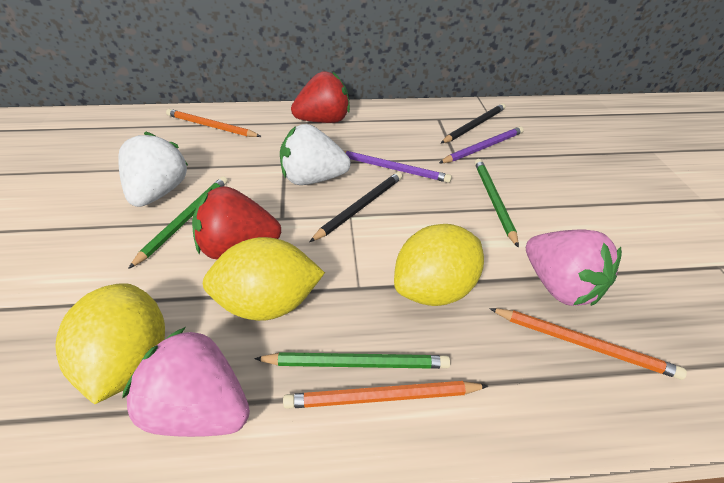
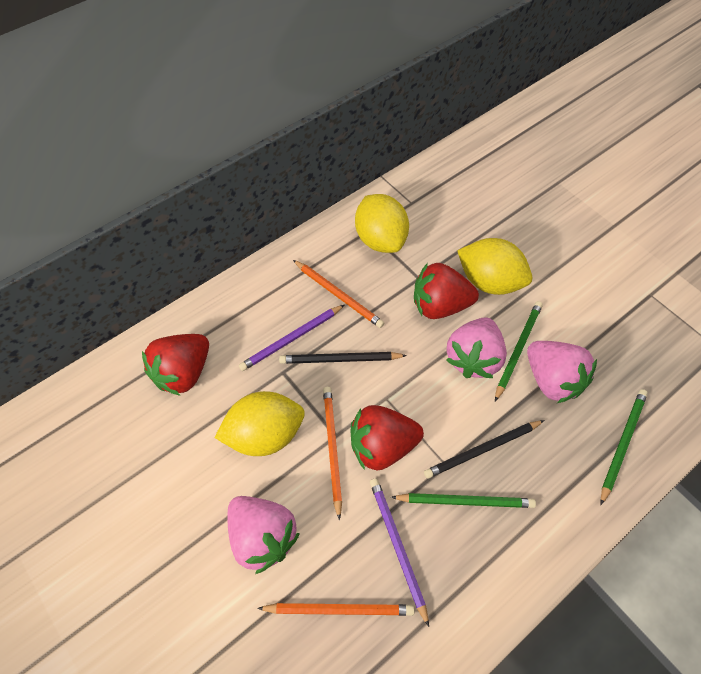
pink strawberry: [122,327,250,437] [526,230,622,306] = 2 -> [227,496,300,574] [446,317,507,378] [527,341,597,403] = 3
red strawberry: [192,186,281,259] [291,71,350,123] = 2 -> [142,334,209,396] [350,405,424,470] [414,263,479,319] = 3
white strawberry: [119,131,188,207] [280,124,351,185] = 2 -> none = 0

